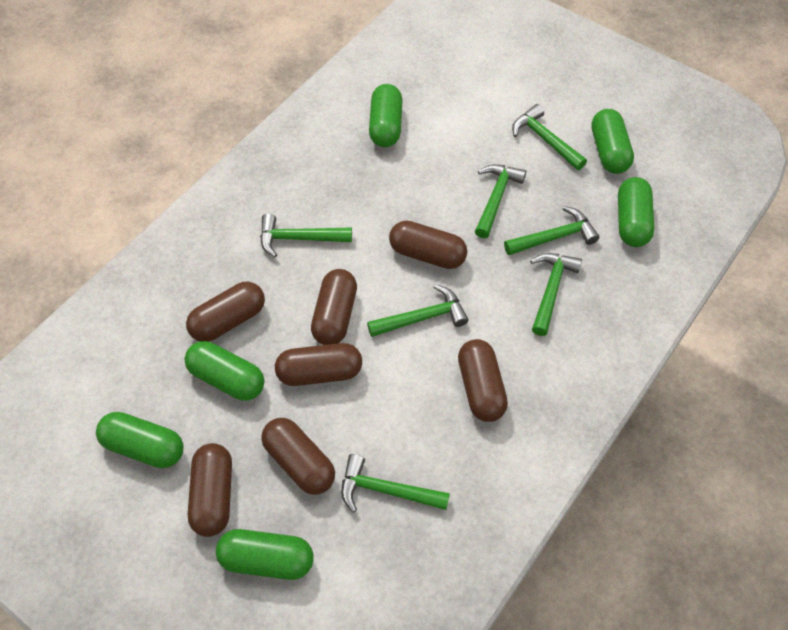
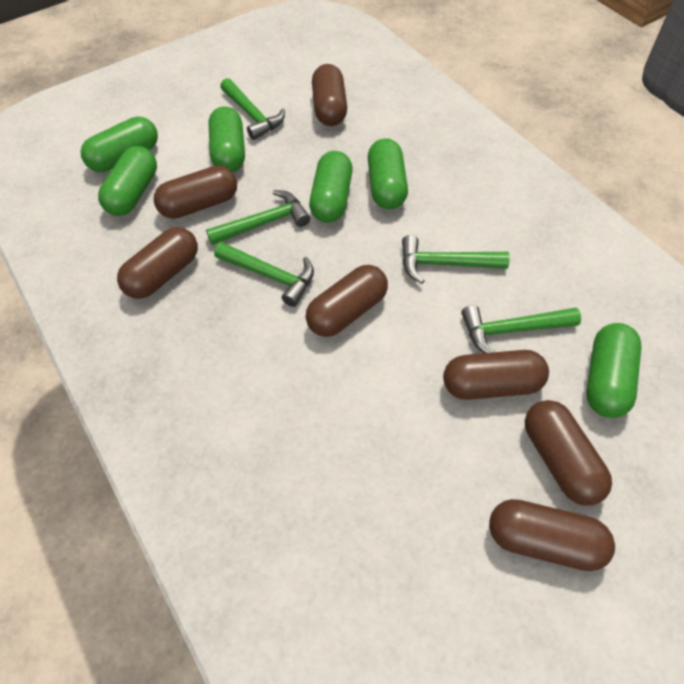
green hammer: [260,214,352,257] [341,454,450,512] [367,284,468,337] [475,164,526,238] [504,206,599,255] [512,104,587,170] [530,253,582,336] = 7 -> [206,190,310,245] [214,242,314,307] [220,78,285,140] [402,235,510,284] [461,305,581,353] = 5

